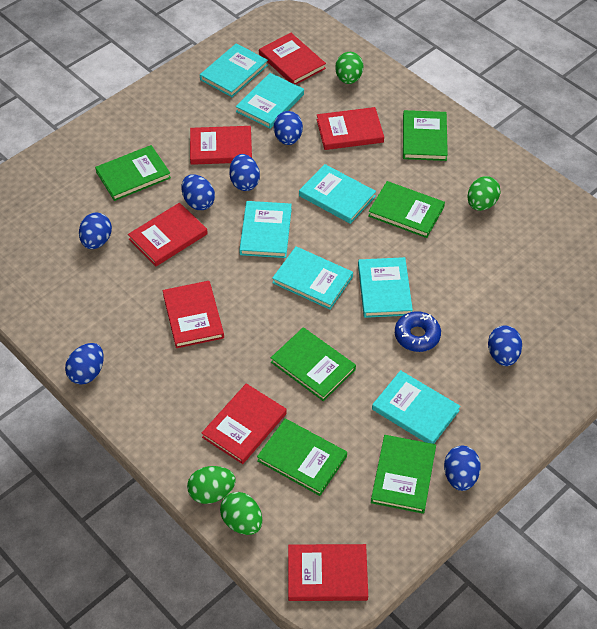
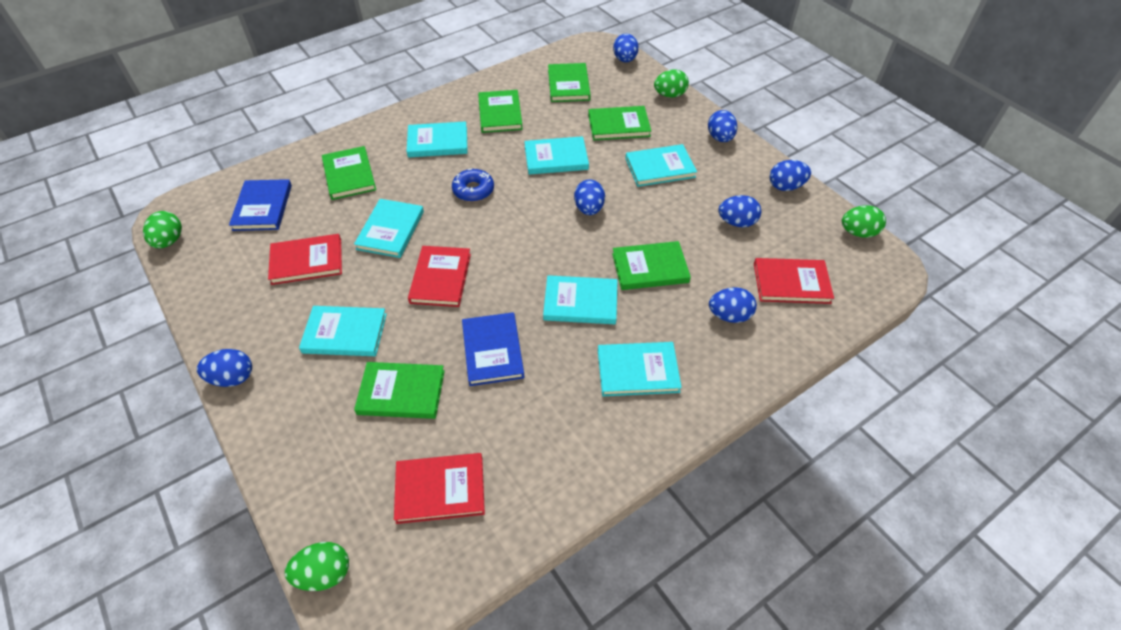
blue book: none = 0 -> [229,179,292,231] [462,312,524,386] = 2
red book: [128,203,208,266] [163,281,224,348] [190,126,252,165] [202,383,287,464] [259,33,326,85] [288,544,368,601] [317,107,384,150] = 7 -> [268,234,342,285] [394,453,485,524] [408,246,471,307] [754,258,834,304] = 4

